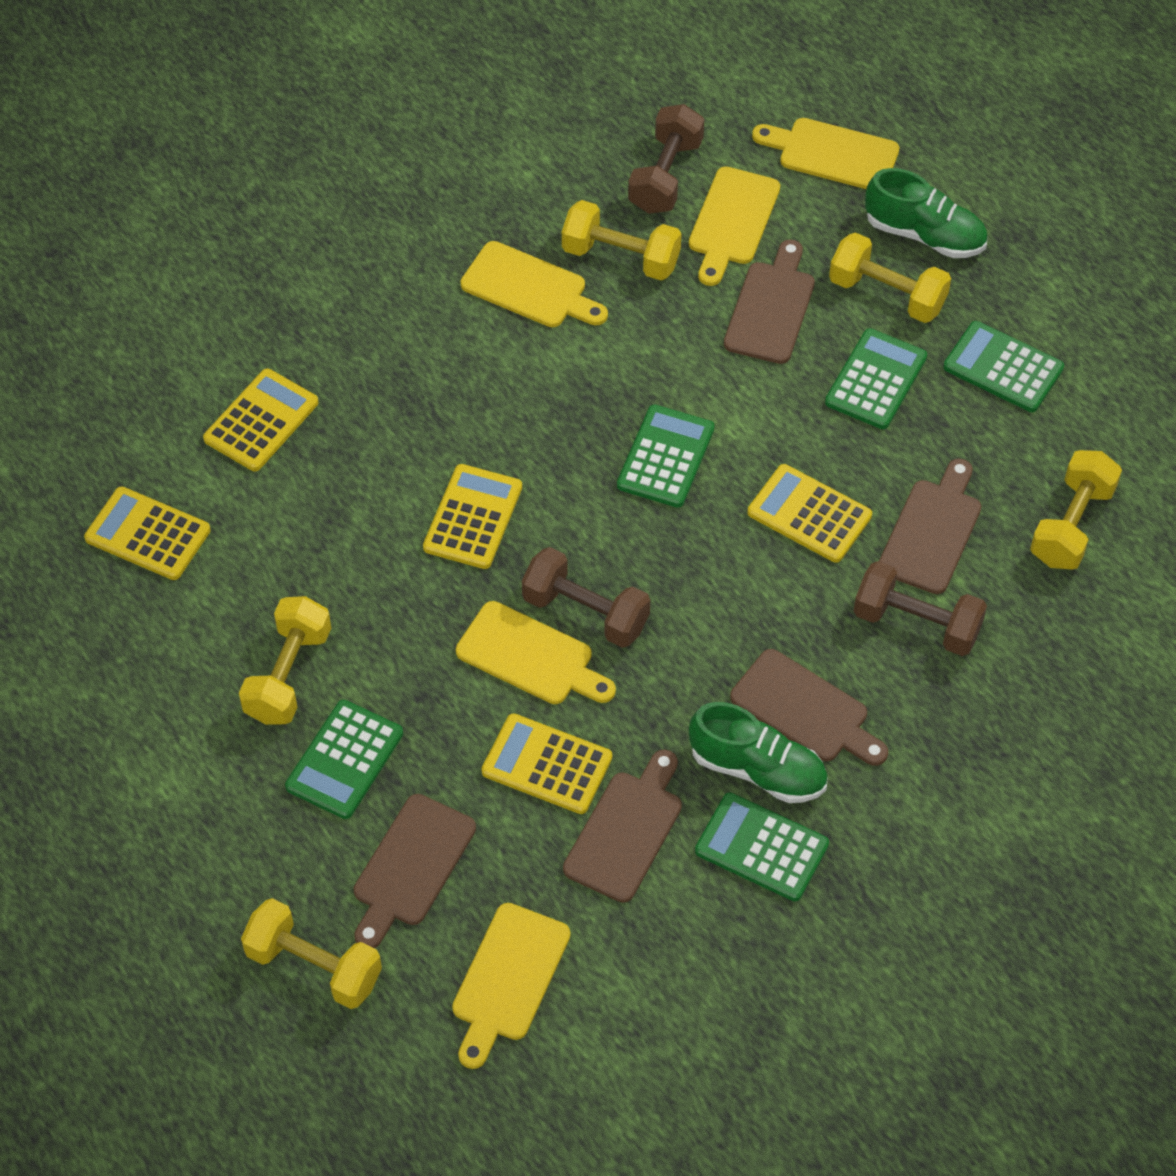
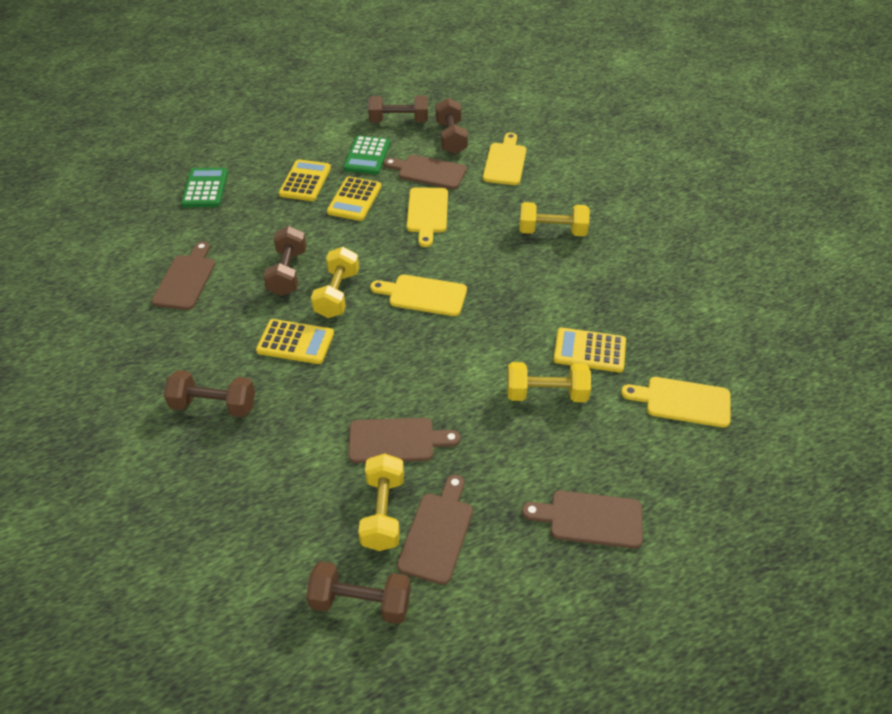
brown dumbbell: [522,547,650,648] [628,104,704,214] [854,561,987,656] = 3 -> [164,370,255,417] [263,226,306,296] [306,561,411,624] [368,96,428,122] [436,98,468,154] = 5
green calculator: [285,700,403,819] [617,404,715,507] [695,793,829,901] [825,328,927,429] [943,321,1064,412] = 5 -> [181,168,228,207] [343,135,390,174] = 2
green shoe: [689,702,828,803] [865,168,987,258] = 2 -> none = 0
yellow calculator: [84,487,211,580] [203,369,318,471] [423,464,522,569] [481,713,612,814] [747,464,872,563] = 5 -> [256,319,334,364] [279,159,331,201] [327,176,381,221] [554,327,626,372] = 4
yellow cutting board: [452,903,571,1069] [456,601,616,704] [460,241,608,327] [689,166,780,286] [752,118,899,189] = 5 -> [370,275,467,316] [407,187,448,247] [483,133,526,185] [621,377,731,428] = 4
yellow dumbbell: [239,596,331,725] [241,898,382,1009] [562,200,681,281] [829,232,951,323] [1030,450,1122,570] = 5 -> [311,247,359,318] [358,453,404,551] [507,362,591,402] [519,202,590,236] = 4

